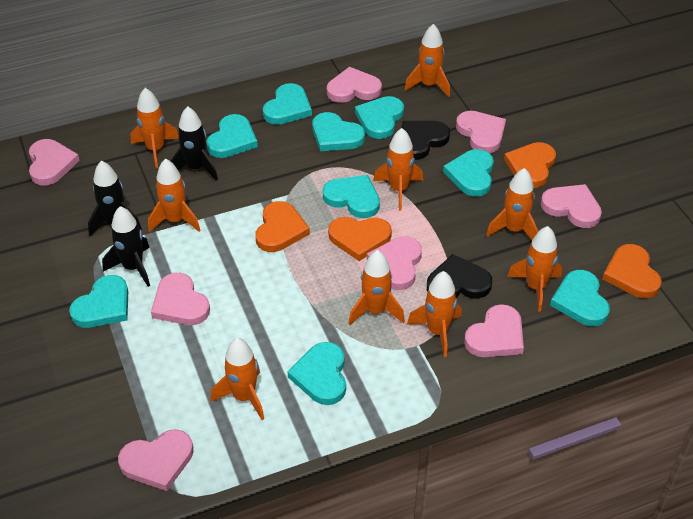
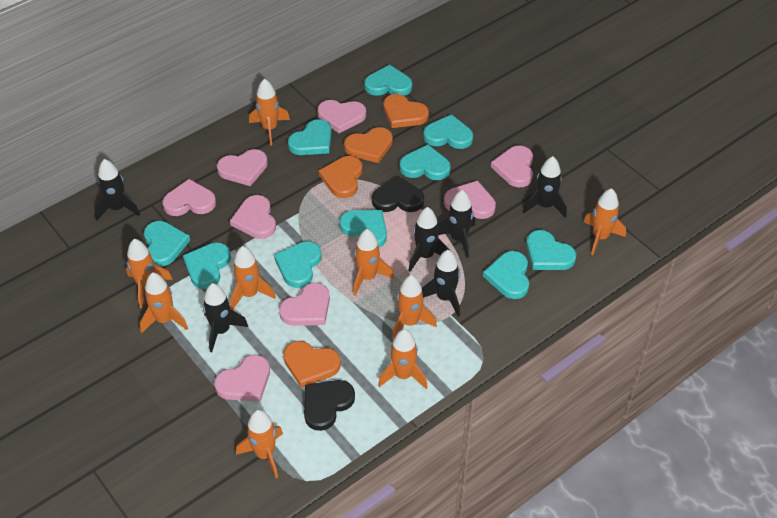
black rocket: [88,161,142,236] [102,206,150,287] [171,106,218,181] = 3 -> [95,159,140,221] [203,283,248,352] [408,207,450,272] [422,250,460,317] [438,190,475,258] [523,156,567,218] = 6
turquoise heart: [69,275,128,328] [206,114,258,158] [263,83,312,125] [287,342,346,405] [312,112,365,151] [323,175,380,218] [355,96,404,139] [443,149,494,197] [550,270,610,326] = 9 -> [144,221,190,266] [183,242,231,289] [274,241,322,288] [288,119,332,155] [339,210,387,248] [364,65,412,96] [400,145,451,180] [423,114,473,149] [483,251,529,299] [526,230,576,270] = 10

